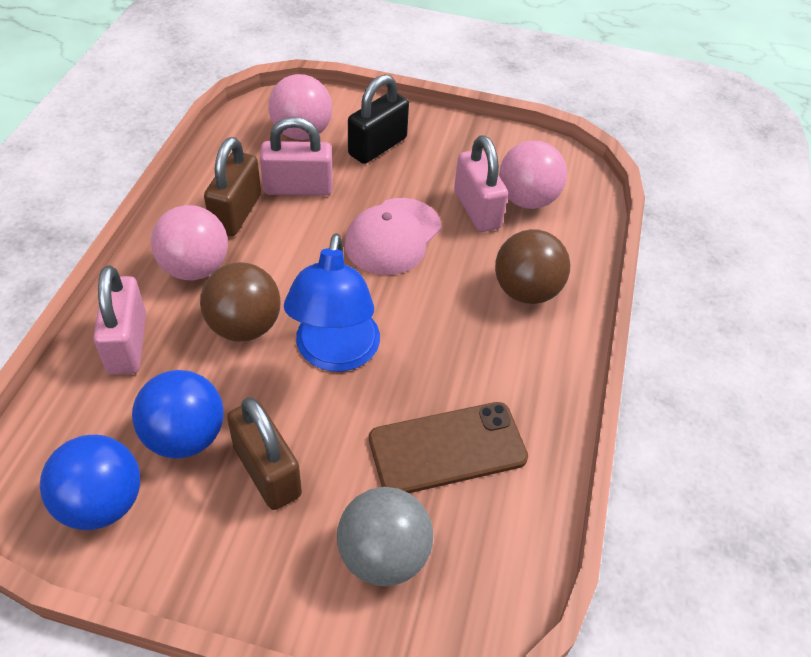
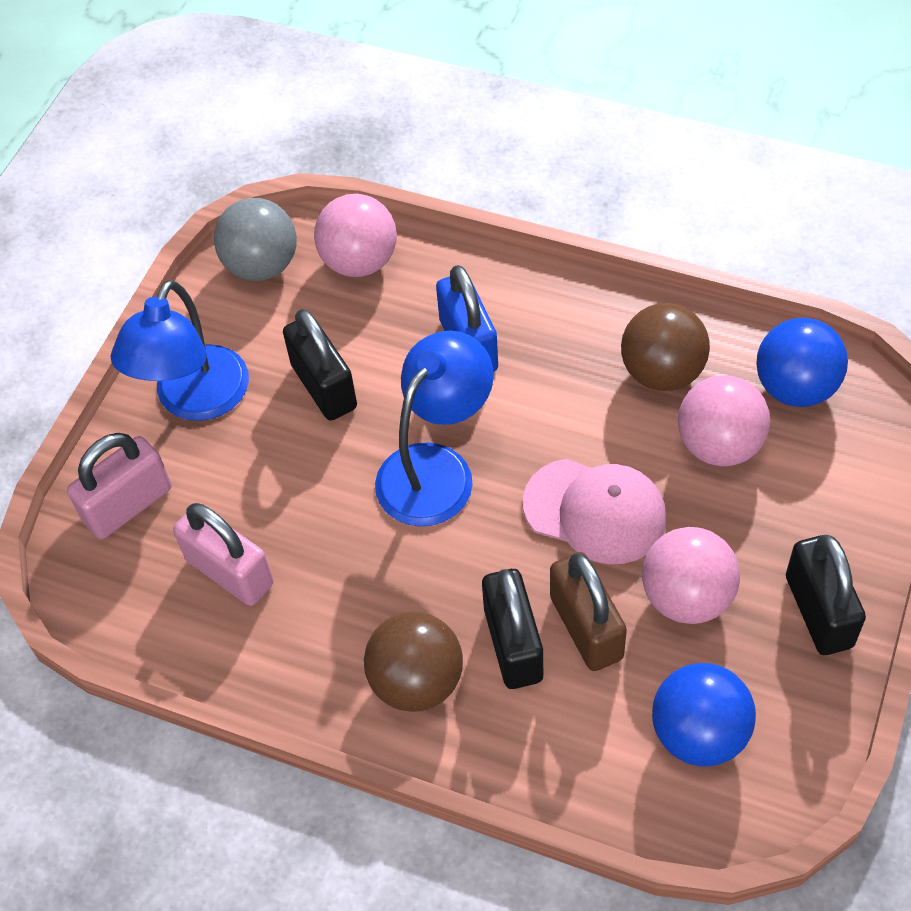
black padlock: [348,74,409,164] = 1 -> [283,309,357,420] [482,569,543,689] [786,535,866,655] = 3
blue lamp: [284,233,380,372] = 1 -> [111,280,249,421] [375,330,494,527] = 2
blue padlock: none = 0 -> [436,265,498,372] = 1
brown padlock: [204,137,261,236] [227,397,302,510] = 2 -> [550,552,627,671] = 1
brown phone: [369,402,528,493] = 1 -> none = 0
pink padlock: [93,265,146,375] [260,117,333,196] [454,135,508,232] = 3 -> [67,433,171,539] [173,503,274,606] = 2

